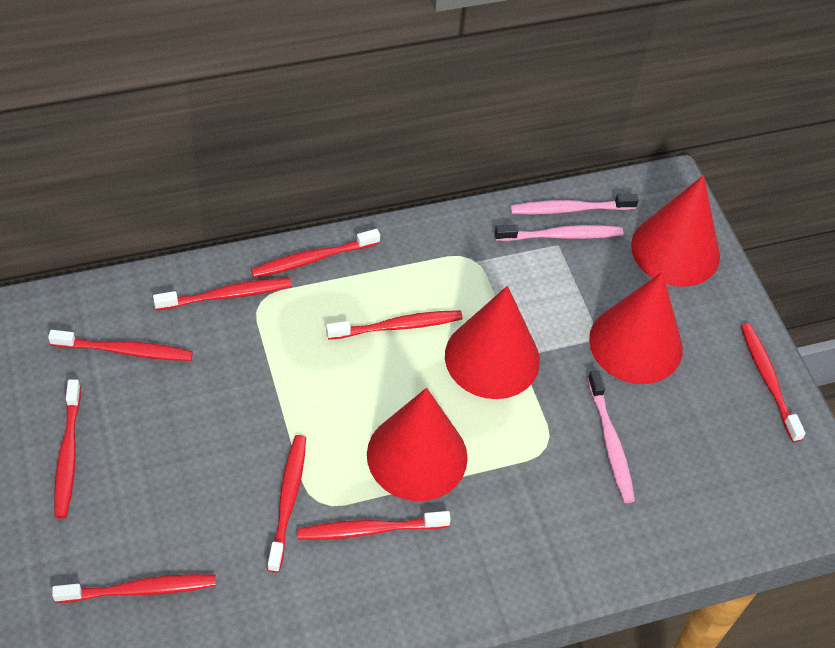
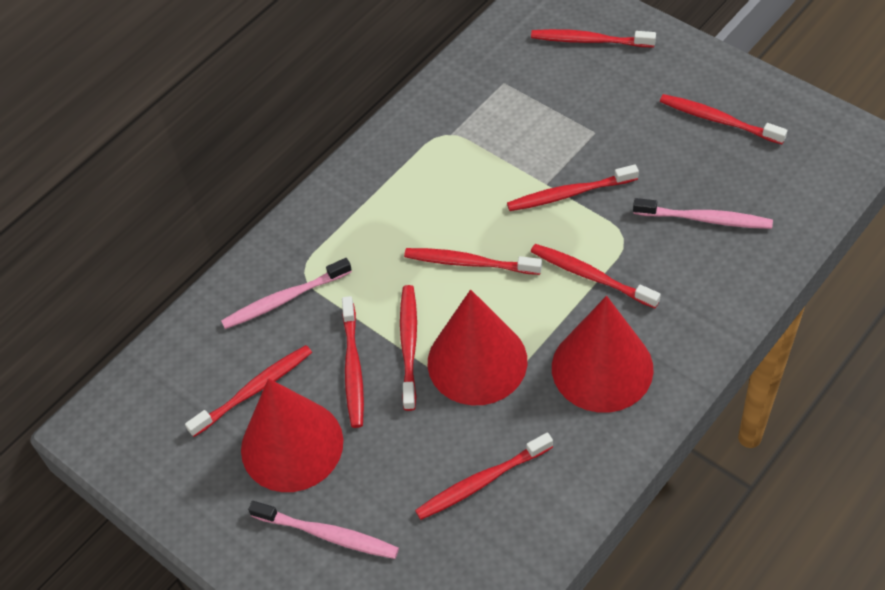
red cone: [367,388,468,501] [445,286,540,399] [589,272,683,384] [631,175,720,287] = 4 -> [241,378,343,492] [428,289,527,405] [552,296,654,413] = 3

